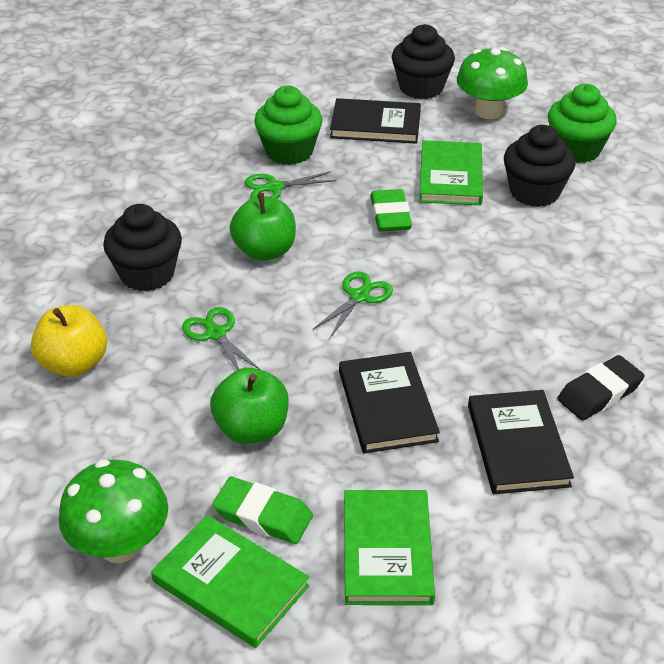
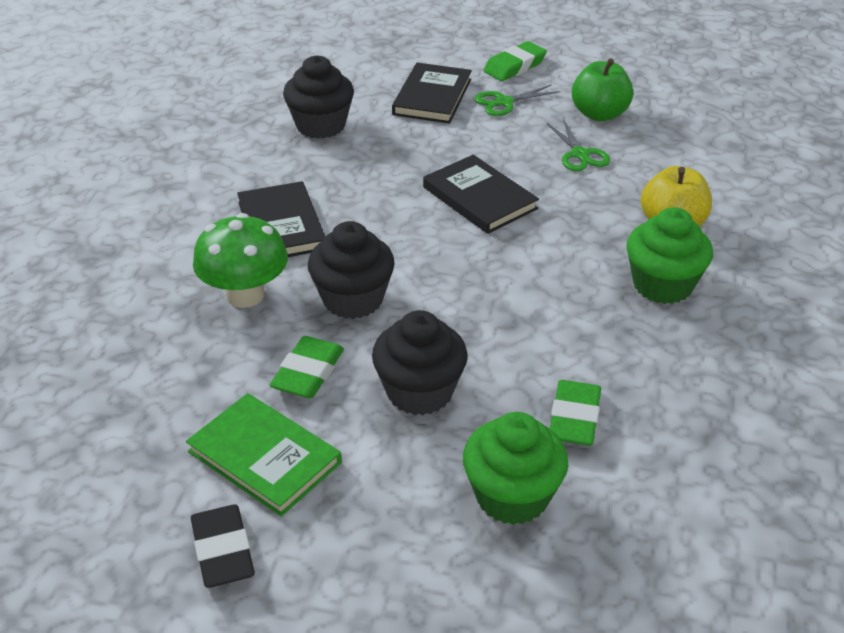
green apple: [210,367,289,444] [230,193,296,261] = 2 -> [572,58,633,121] = 1
green book: [151,515,309,648] [344,490,435,605] [419,140,483,205] = 3 -> [186,393,342,516] = 1
green eraser: [212,477,313,544] [370,189,412,232] = 2 -> [270,336,344,398] [483,41,547,81] [550,380,601,446] = 3
green mushroom: [58,459,168,563] [457,47,528,119] = 2 -> [193,213,288,308] = 1
green scissors: [182,307,261,370] [244,171,336,199] [312,271,393,338] = 3 -> [474,84,561,116] [547,119,610,171] = 2

